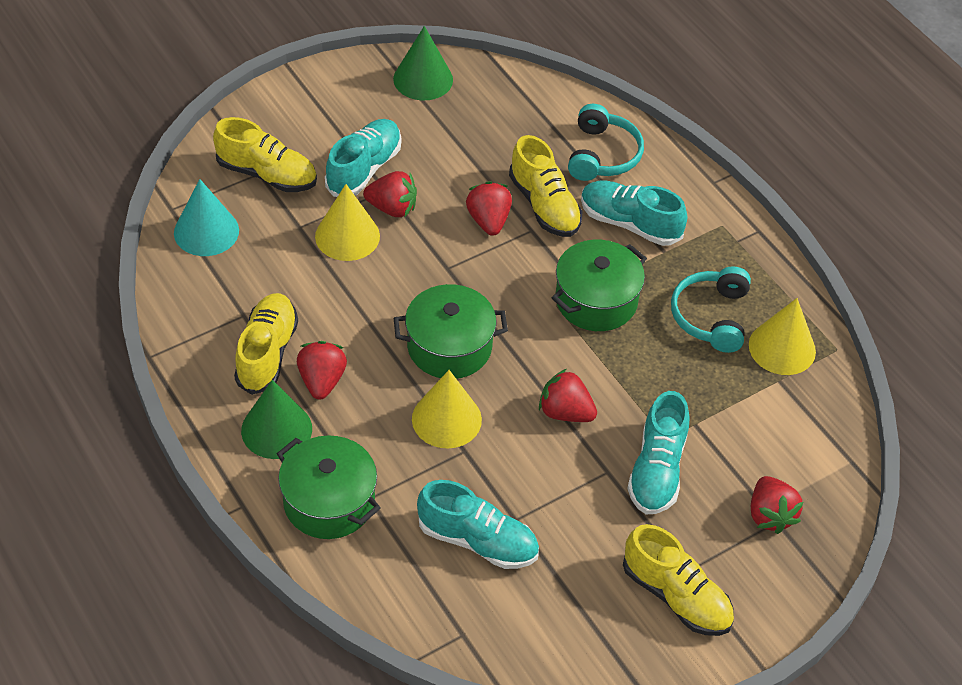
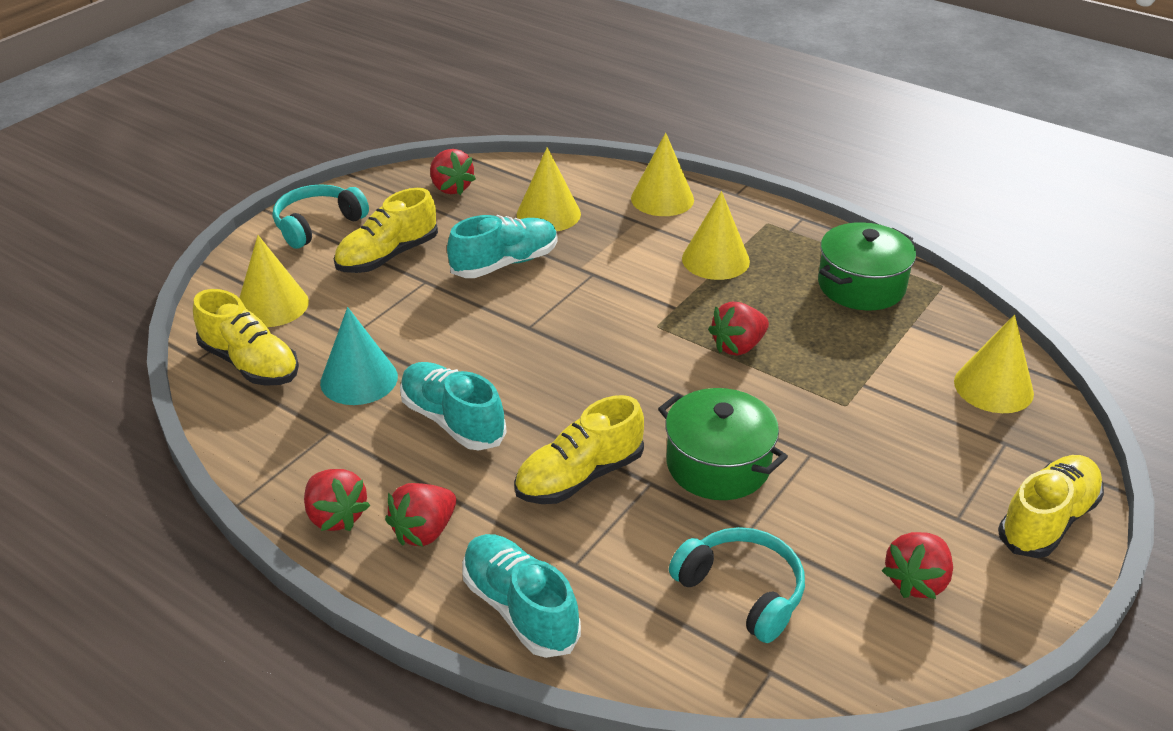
green cone: [241,380,312,459] [393,26,453,100] = 2 -> none = 0
green pot: [277,435,381,539] [394,284,508,379] [552,240,647,331] = 3 -> [658,388,788,500] [818,222,916,310] = 2
turquoise shoe: [325,119,402,197] [417,480,539,569] [581,181,687,246] [627,391,689,514] = 4 -> [400,362,507,450] [447,215,558,278] [462,534,581,658] = 3
yellow cone: [315,184,380,261] [412,370,482,448] [749,298,816,375] = 3 -> [239,235,309,327] [517,147,581,231] [631,133,694,216] [682,191,750,280] [954,315,1034,413] = 5

